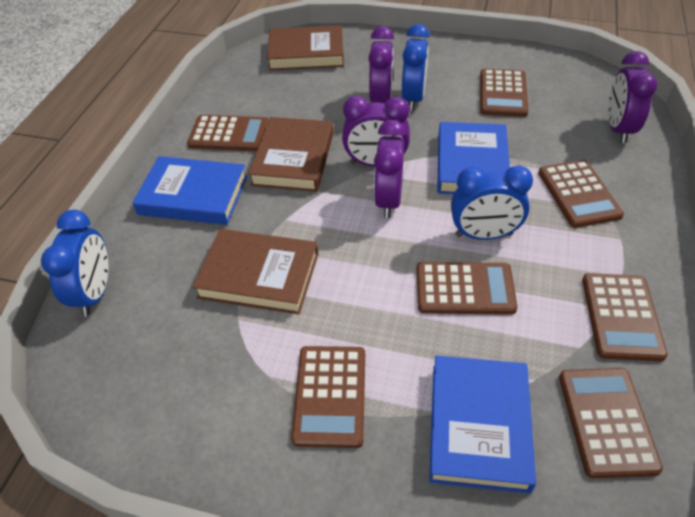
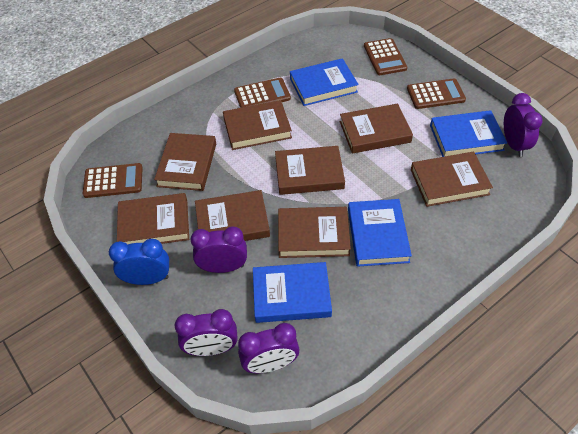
blue book: [132,156,247,225] [429,356,536,494] [437,122,510,194] = 3 -> [253,262,332,323] [290,58,359,106] [348,199,412,267] [430,110,507,157] = 4
blue clock: [41,210,108,317] [402,24,430,111] [451,165,533,240] = 3 -> [109,239,169,285] = 1
brown book: [193,229,318,315] [248,117,334,192] [267,25,344,71] = 3 -> [117,193,189,245] [154,133,216,191] [195,190,270,241] [223,100,292,150] [275,146,345,195] [278,207,351,258] [340,104,413,154] [411,152,493,207] = 8
brown calculator: [187,115,269,151] [291,346,365,448] [416,262,518,315] [480,69,528,117] [538,160,624,228] [559,368,663,478] [582,273,668,361] = 7 -> [83,163,143,198] [234,78,291,108] [364,38,407,75] [407,78,466,109] = 4

